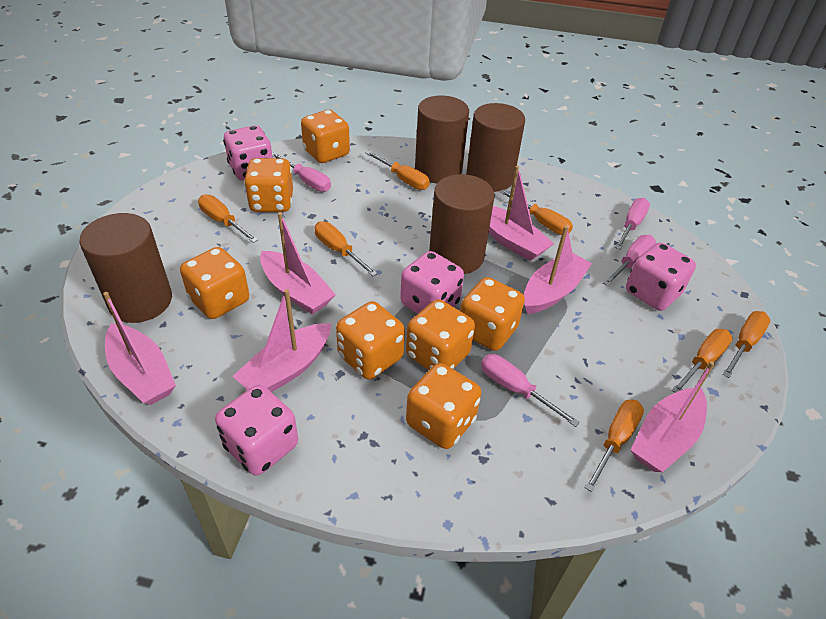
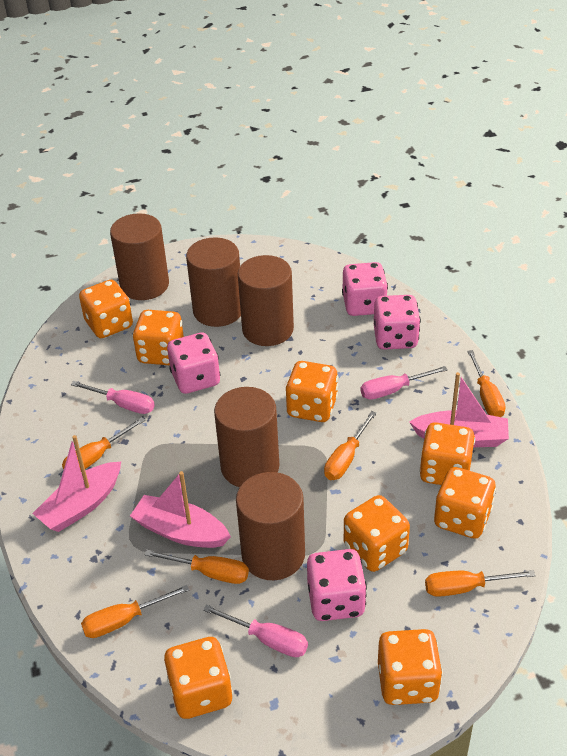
brown cylinder: [79,213,172,323] [415,95,469,183] [429,174,495,274] [466,103,525,192] = 4 -> [110,213,169,300] [186,237,241,327] [214,387,279,487] [236,472,305,580] [238,255,294,346] = 5
orange dice: [180,247,249,319] [244,158,293,212] [301,110,350,163] [336,301,405,379] [406,299,475,370] [406,363,481,449] [460,277,525,351] = 7 -> [79,280,133,338] [133,310,184,365] [164,637,233,719] [286,361,338,422] [344,495,410,572] [378,629,443,705] [419,422,475,485] [434,467,496,539] = 8
orange screwdriver: [198,194,258,243] [315,221,378,276] [366,151,430,190] [500,190,573,235] [585,399,644,492] [672,329,733,393] [722,311,770,378] = 7 -> [62,417,145,470] [81,585,189,638] [144,550,249,584] [324,411,377,480] [425,570,536,597] [467,350,506,417] = 6
pink boat: [103,292,176,405] [233,289,331,392] [260,212,336,314] [489,166,554,261] [524,225,592,314] [631,361,715,472] = 6 -> [32,435,121,532] [130,471,231,548] [409,372,509,447] = 3
pink screwdriver: [272,152,331,192] [481,354,580,427] [603,235,656,286] [615,198,650,249] = 4 -> [71,381,155,414] [203,605,308,657] [361,366,448,400] = 3

